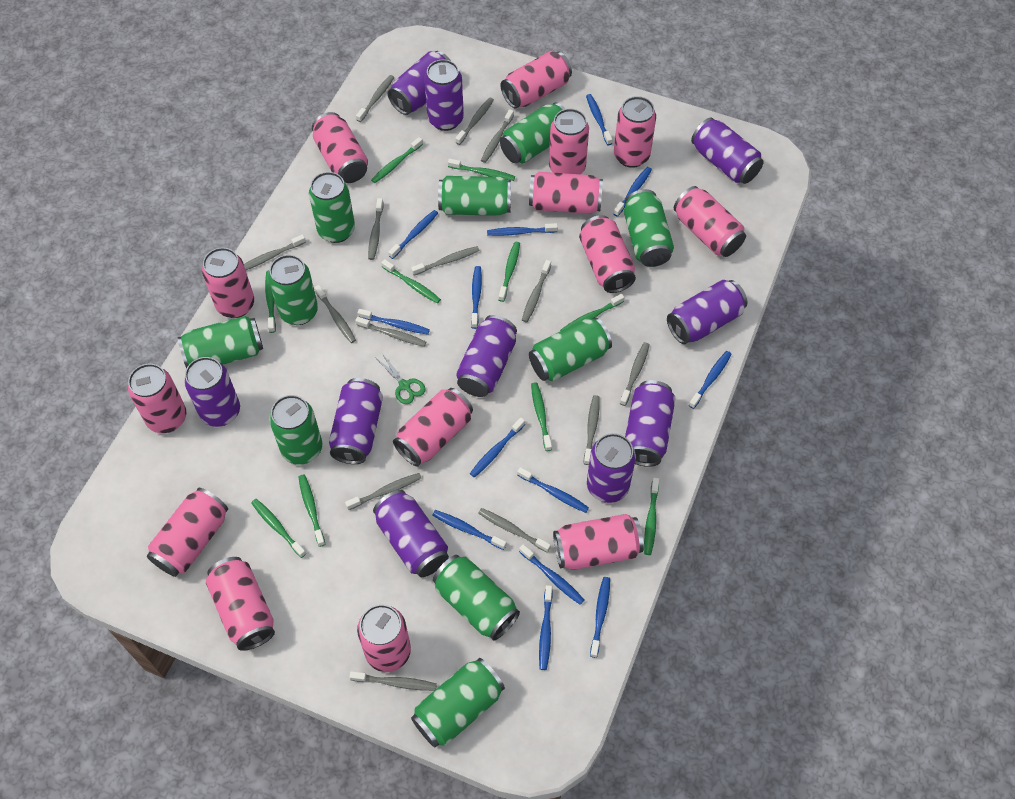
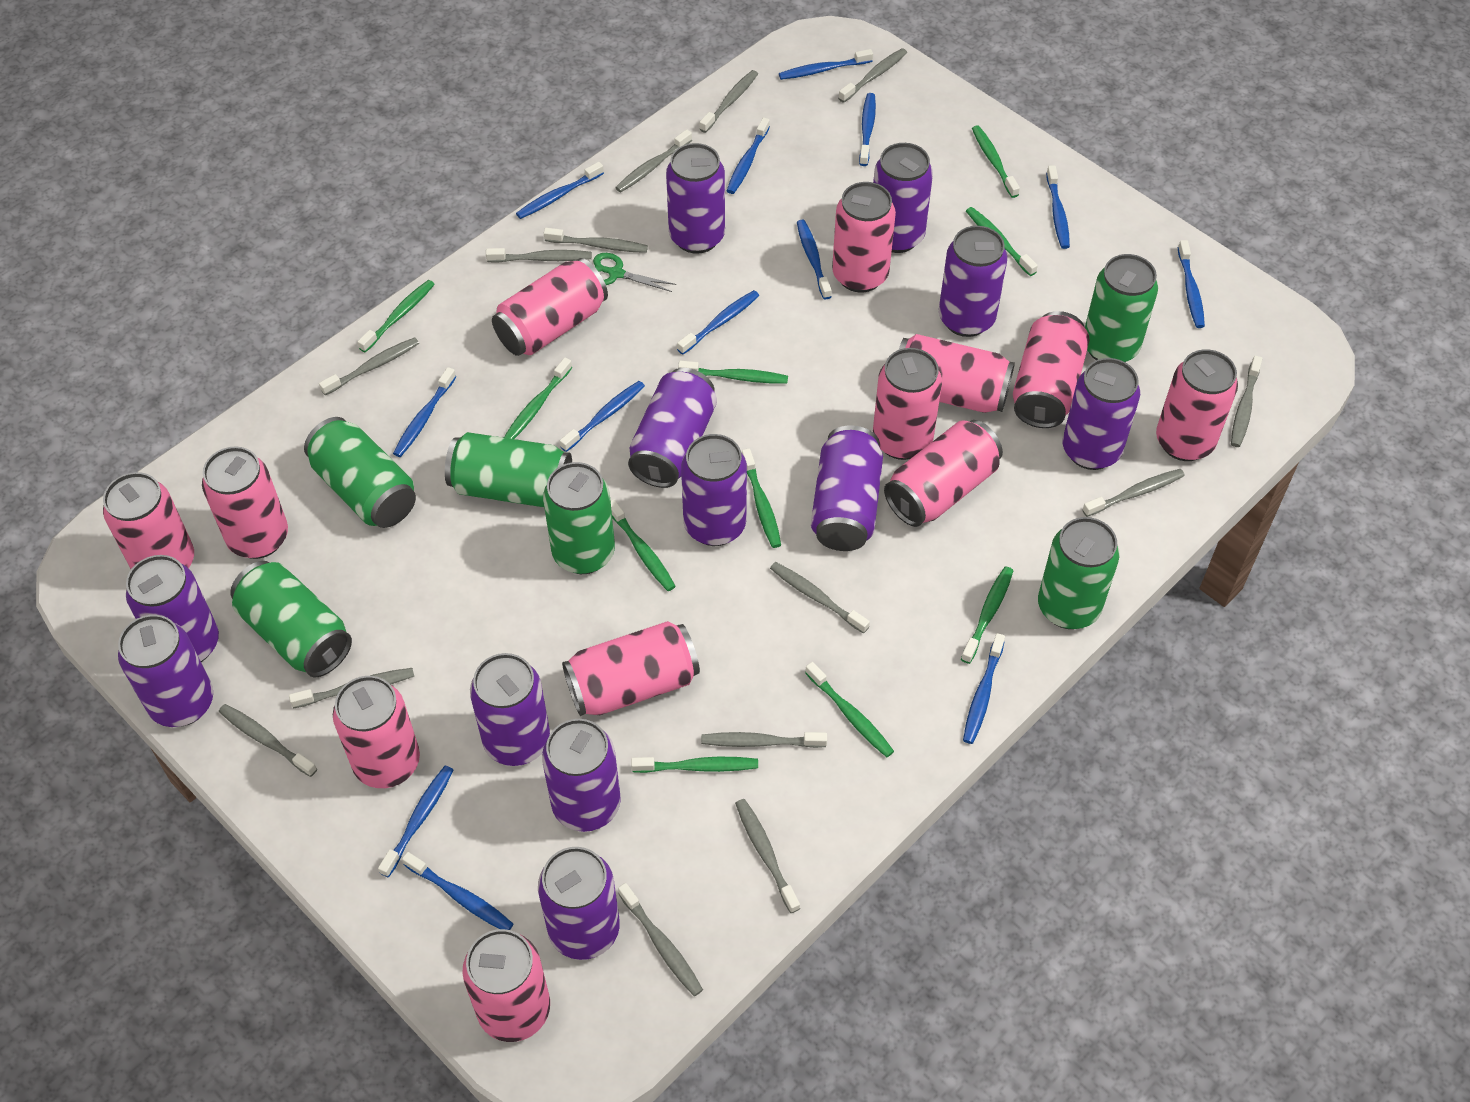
green can: [178,316,263,369] [268,255,318,325] [269,395,322,465] [309,172,355,243] [411,658,505,748] [433,555,520,641] [438,176,511,216] [500,102,565,163] [529,318,612,381] [624,189,674,267] = 10 -> [230,561,352,677] [304,417,416,528] [445,432,572,507] [543,462,615,574] [1038,517,1120,629] [1085,254,1158,362] = 6
pink can: [128,364,186,433] [147,488,228,577] [202,248,254,318] [206,557,275,651] [312,112,368,183] [357,604,411,672] [393,388,473,466] [501,51,572,109] [529,172,603,214] [549,109,589,174] [553,514,644,570] [579,215,636,293] [614,96,656,168] [674,186,746,257] = 14 -> [103,472,194,569] [202,447,288,559] [333,676,420,788] [462,929,550,1042] [492,258,608,356] [562,621,700,716] [832,182,896,293] [873,348,942,460] [884,420,1003,527] [899,334,1015,413] [1013,311,1089,428] [1156,349,1238,461] = 12
purple can: [184,357,240,427] [329,378,383,464] [373,490,449,577] [388,51,451,115] [424,59,464,131] [456,315,517,397] [587,433,636,503] [625,380,676,467] [667,280,747,344] [691,117,764,184] = 10 -> [118,615,213,727] [126,555,219,662] [470,653,550,766] [538,847,620,960] [542,719,621,832] [628,368,717,488] [666,143,725,254] [681,434,747,546] [811,425,883,551] [873,143,933,253] [939,226,1007,337] [1062,358,1140,470] = 12

